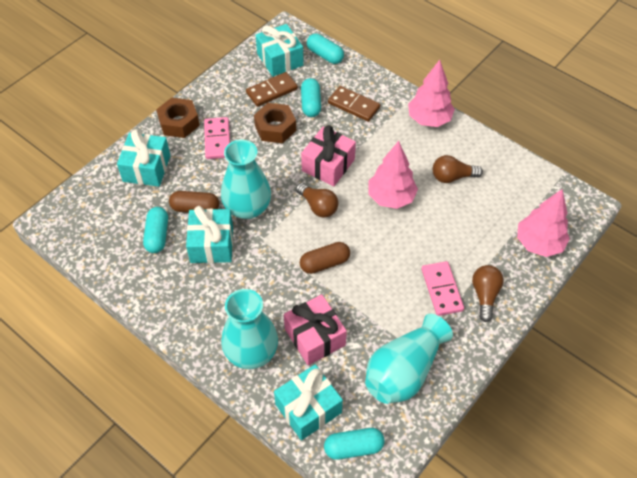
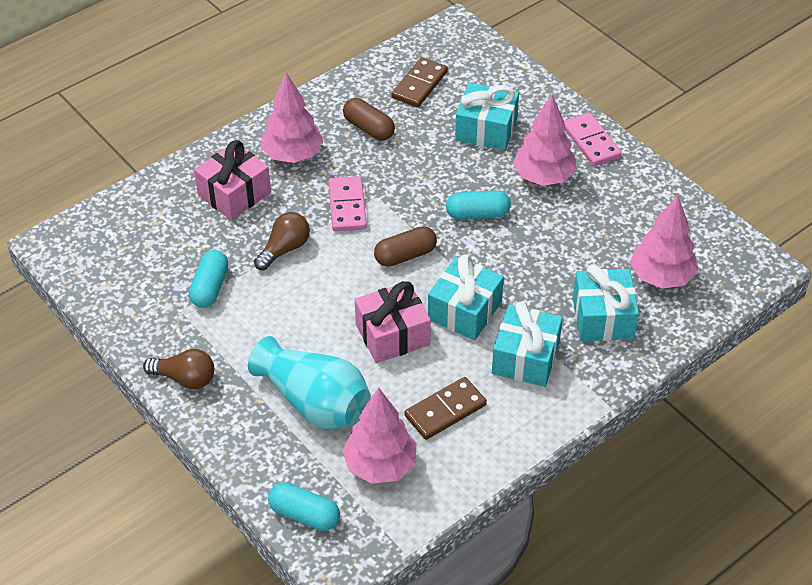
brown light bulb: [296,183,338,218] [433,155,483,183] [472,265,504,322] = 3 -> [143,349,214,389] [254,212,310,270] = 2
brown nut: [156,97,200,138] [254,103,296,143] = 2 -> none = 0
pink tree: [368,141,418,209] [408,60,455,127] [517,189,570,257] = 3 -> [261,72,323,163] [342,388,417,484] [513,95,577,186] [630,195,698,289] = 4
turquoise capsule: [143,207,168,253] [301,78,321,117] [307,34,344,64] [324,428,385,460] = 4 -> [189,250,228,308] [268,482,340,531] [446,190,511,220] = 3
turquoise vase: [221,140,271,219] [221,289,278,369] [365,314,453,404] = 3 -> [248,336,371,429] = 1

